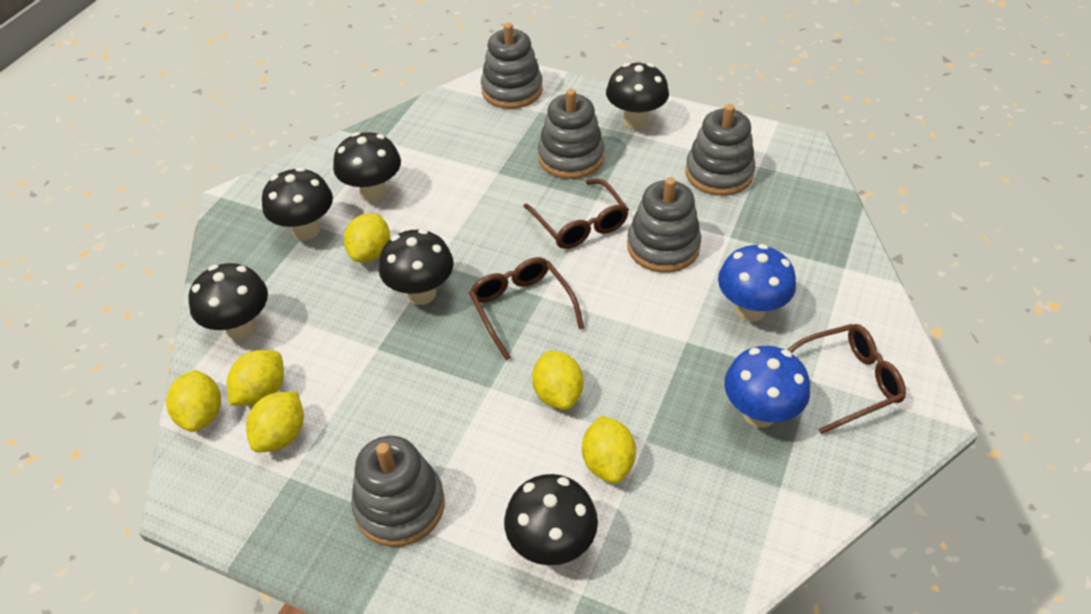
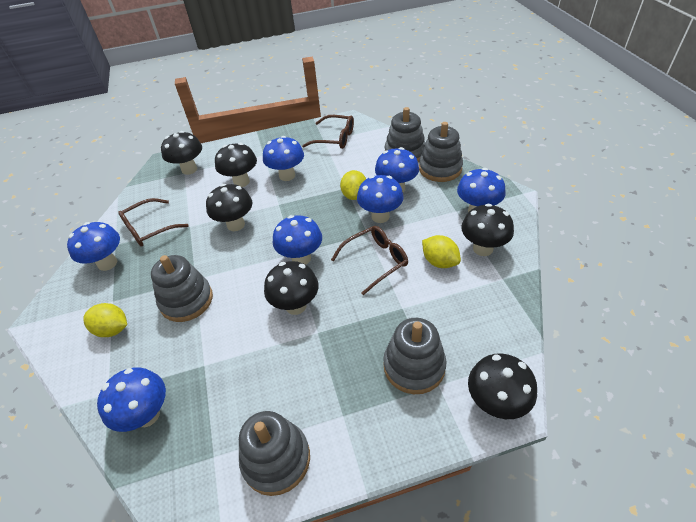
blue mushroom: [718,244,796,322] [724,346,810,428] = 2 -> [67,222,120,271] [97,367,166,432] [263,136,304,181] [273,215,322,265] [357,175,404,223] [375,147,419,192] [457,168,506,212] = 7
yellow lemon: [166,370,221,432] [227,350,284,406] [246,391,304,452] [344,213,390,262] [532,350,584,410] [582,416,636,484] = 6 -> [83,303,127,337] [340,170,366,200] [422,235,461,268] = 3

